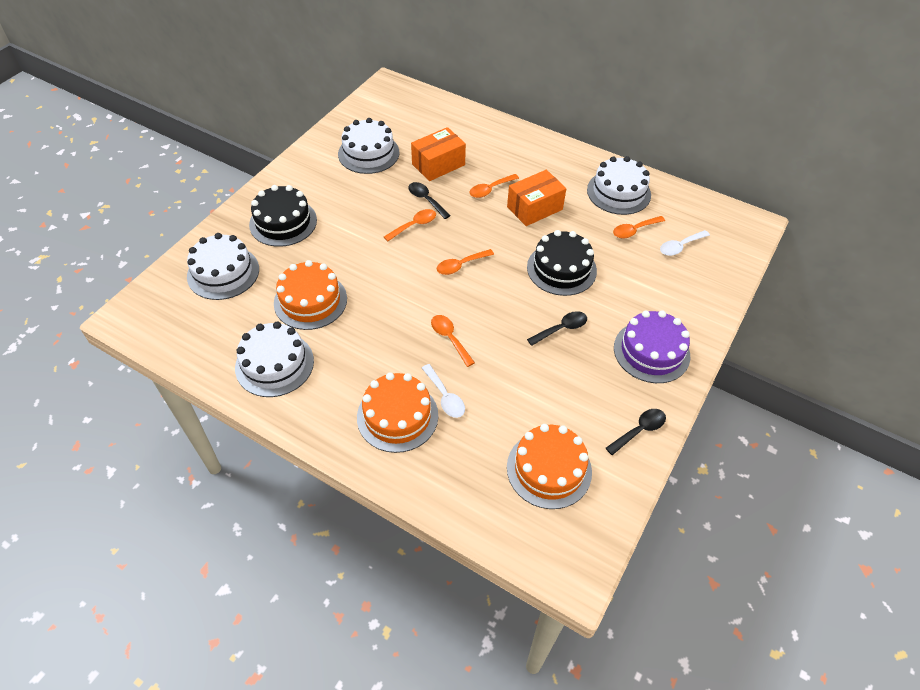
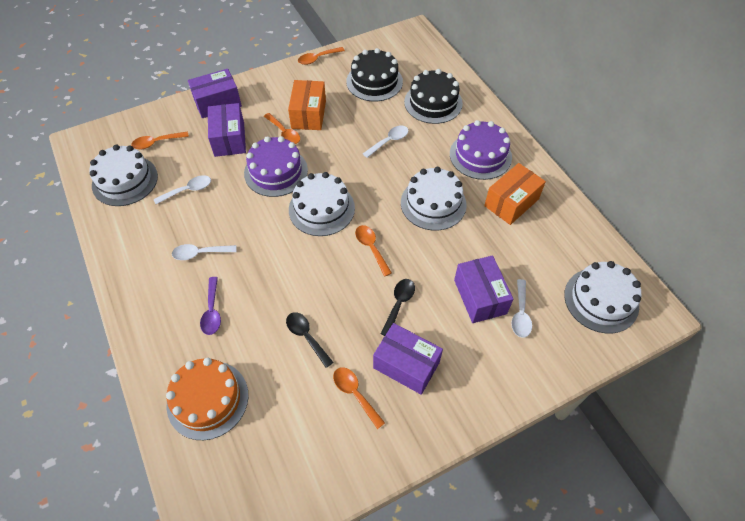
black spoon: [409,182,451,219] [527,311,587,346] [606,409,666,455] = 3 -> [286,312,334,368] [381,279,415,336] = 2
orange cake: [274,260,347,330] [357,372,438,453] [507,424,592,509] = 3 -> [166,358,248,440] = 1
purple box: none = 0 -> [188,69,242,118] [208,103,246,157] [373,323,443,395] [454,255,513,323] = 4
purple cake: [614,310,690,383] = 1 -> [244,136,308,197] [450,120,512,180] = 2
purple spoon: none = 0 -> [200,277,221,335] = 1
white spoon: [422,364,465,418] [660,230,710,256] = 2 -> [154,175,211,204] [172,244,236,260] [363,125,408,158] [511,279,532,338] = 4

